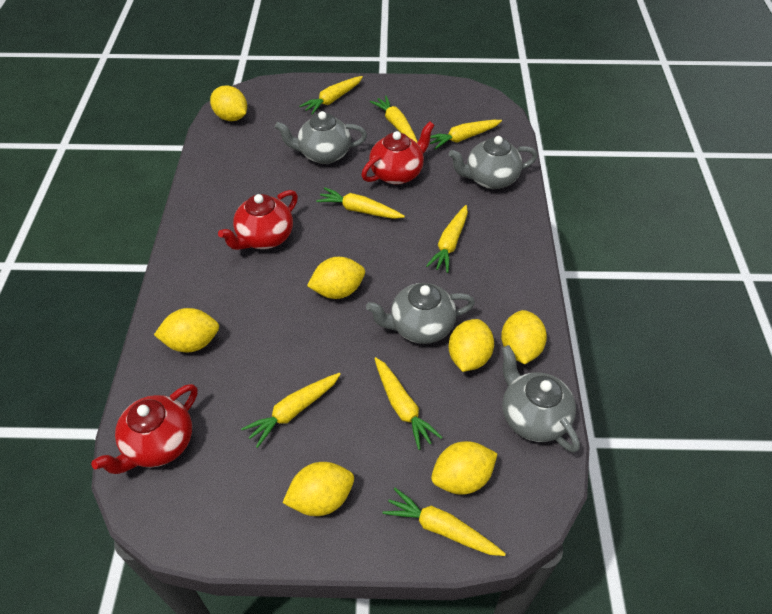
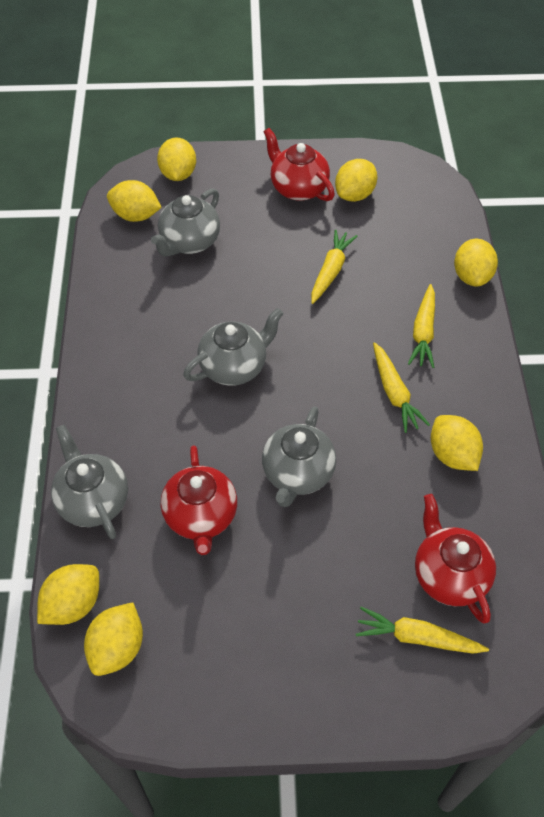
yellow carrot: [241,373,341,448] [299,76,363,115] [316,187,405,219] [370,96,418,143] [374,357,442,450] [383,488,506,556] [426,205,468,273] [430,120,502,149] = 8 -> [311,230,357,304] [356,607,489,654] [373,342,430,433] [408,284,435,368] = 4

